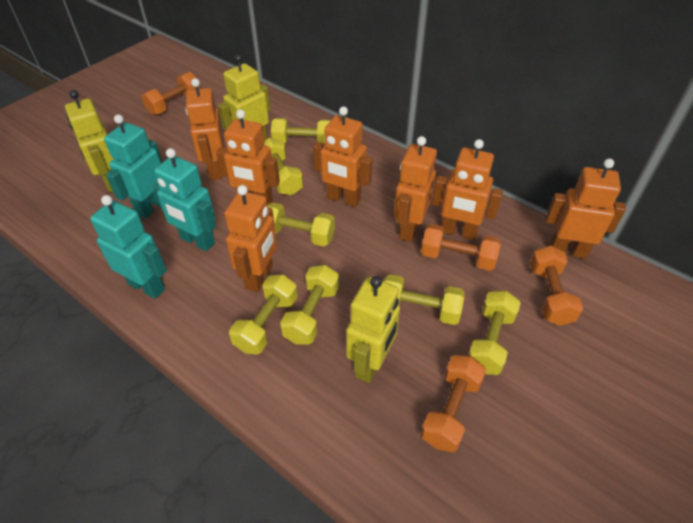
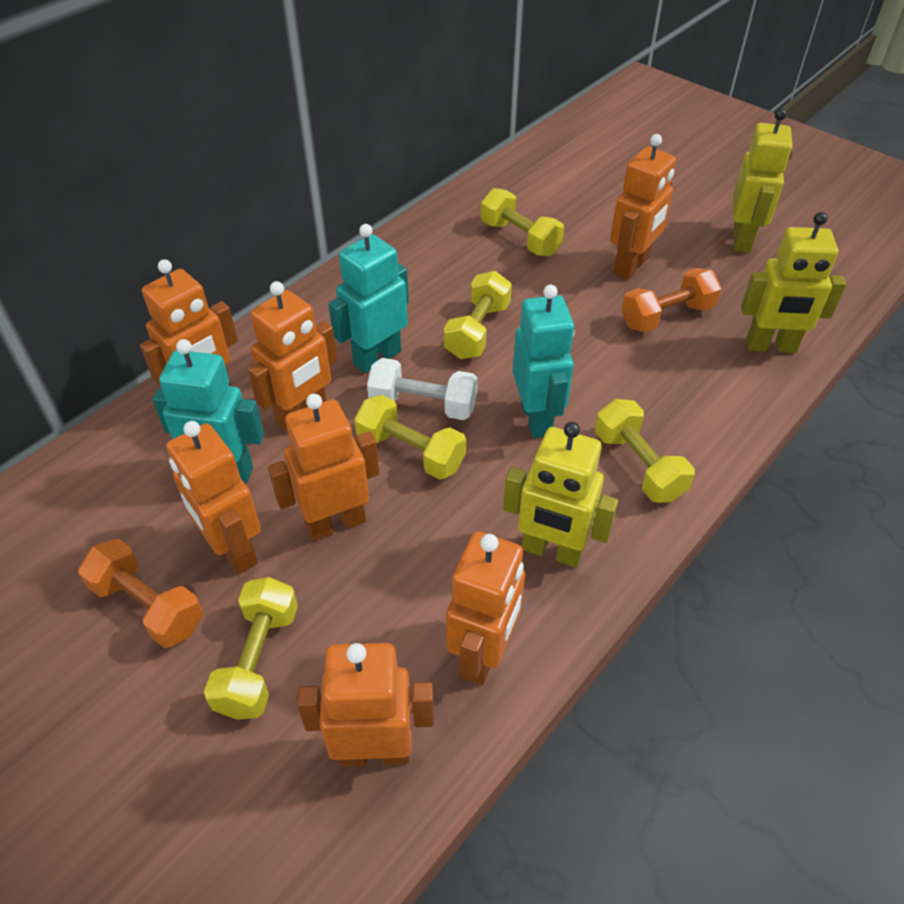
orange dumbbell: [141,72,201,115] [421,224,501,271] [421,355,486,452] [530,245,583,326] = 4 -> [78,539,203,648] [621,268,722,332] = 2
white dumbbell: none = 0 -> [367,358,478,420] = 1
yellow dumbbell: [229,274,298,355] [264,138,303,195] [267,203,335,247] [271,118,331,144] [280,265,339,345] [384,274,465,325] [468,291,521,375] = 7 -> [204,577,298,720] [354,395,466,480] [444,271,512,359] [481,188,564,256] [595,399,695,503] = 5

